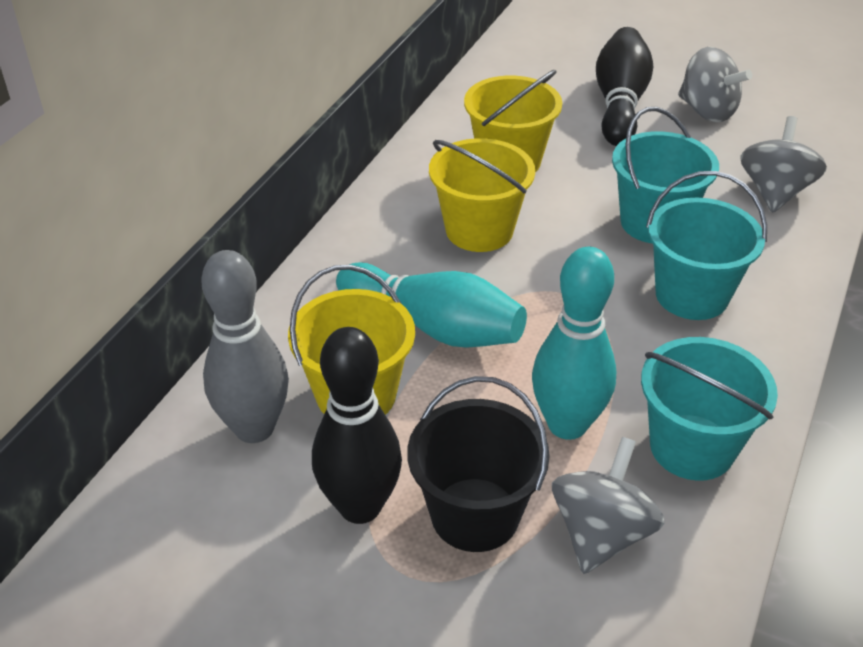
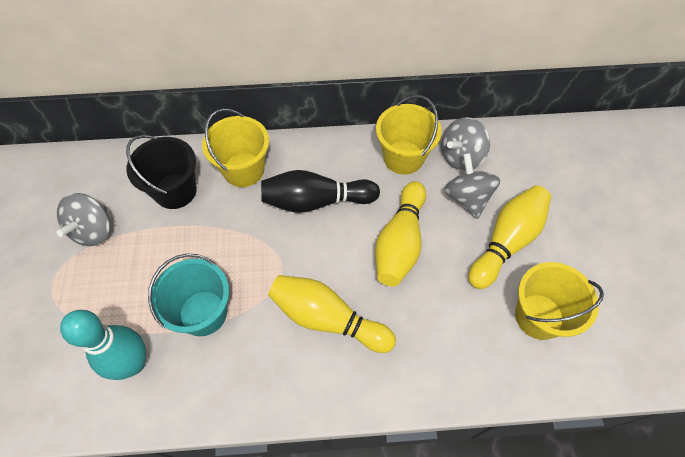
black bowling pin: [312,327,402,524] [596,27,654,146] = 2 -> [261,170,380,213] = 1
grey bowling pin: [201,250,289,443] = 1 -> none = 0
turquoise bowling pin: [336,262,527,347] [532,247,616,440] = 2 -> [60,310,146,380] = 1
turquoise bucket: [612,107,719,243] [641,337,778,481] [646,171,767,320] = 3 -> [148,253,229,336] = 1
yellow bowling pin: none = 0 -> [268,275,396,353] [375,181,426,286] [468,185,551,289] = 3

